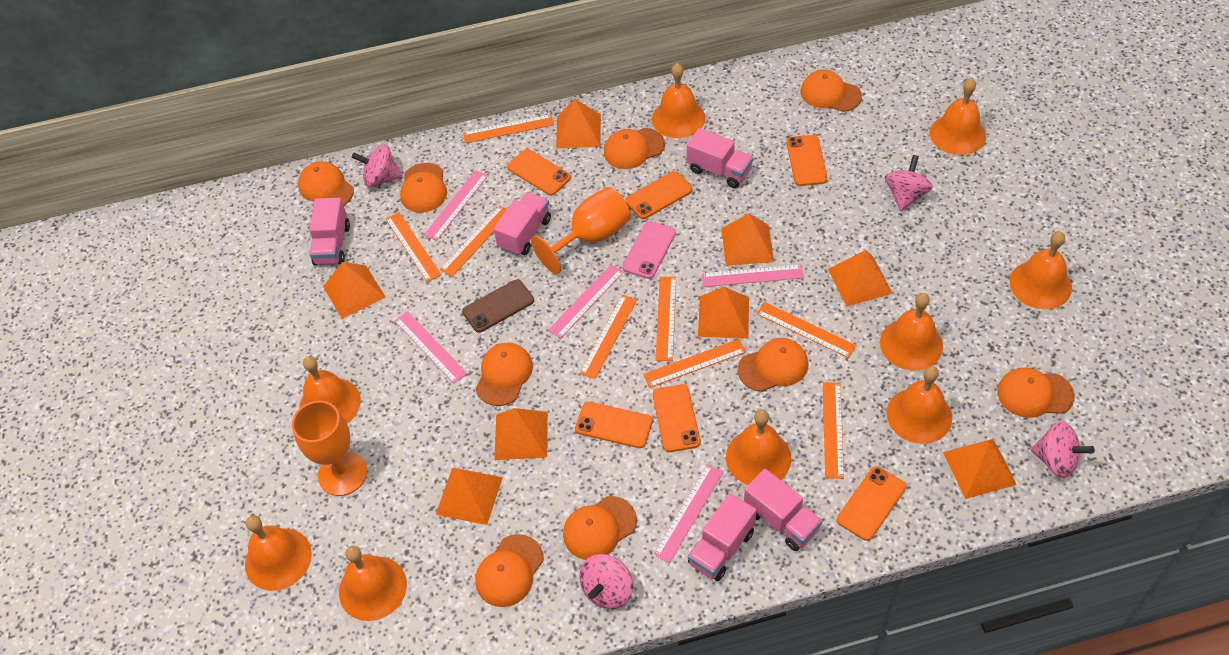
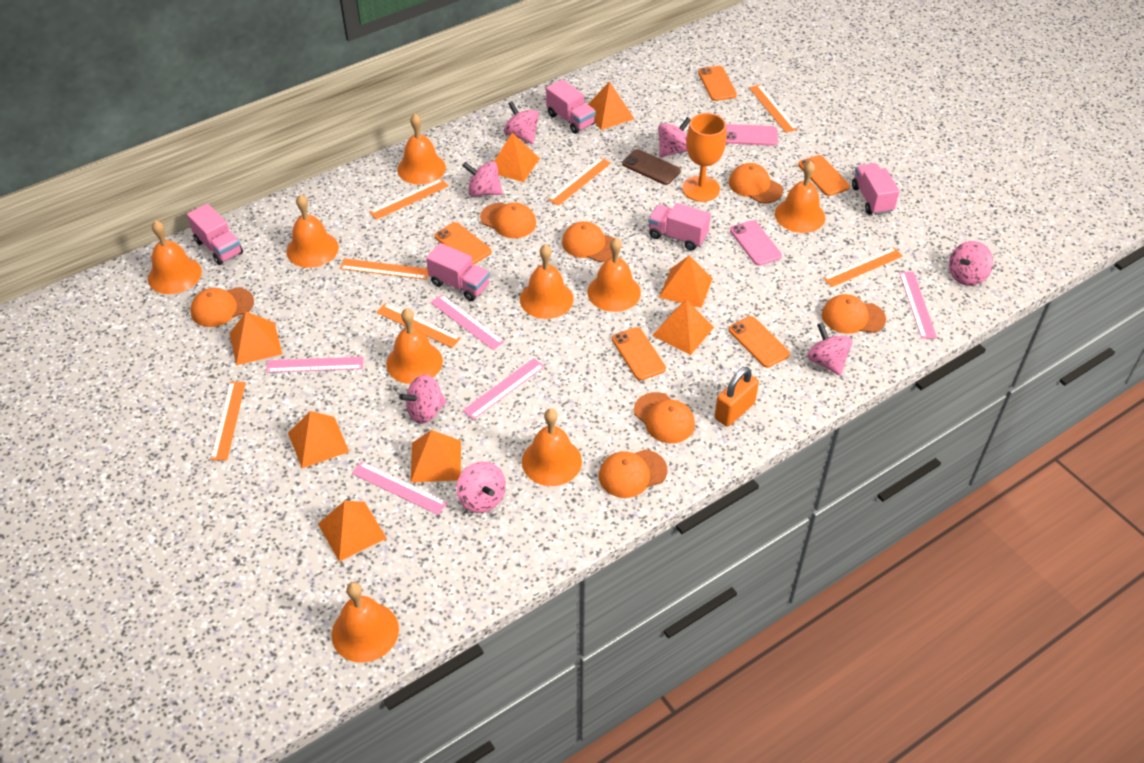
orange cap: [298,161,354,205] [400,163,447,213] [475,534,544,607] [476,343,533,406] [563,496,637,560] [604,128,665,169] [738,338,808,392] [801,70,862,112] [997,367,1075,418] = 9 -> [190,287,254,327] [480,203,536,238] [562,221,614,262] [599,449,667,498] [634,392,695,443] [729,163,783,204] [822,294,886,334] = 7
orange goblet: [292,401,367,496] [531,187,631,274] = 2 -> [682,113,727,202] = 1
orange padlock: none = 0 -> [715,367,759,427] = 1
orange phone: [507,149,571,195] [575,402,653,448] [625,171,693,219] [653,384,701,452] [787,135,828,186] [837,466,906,541] = 6 -> [435,222,492,265] [612,327,666,380] [698,66,737,101] [728,316,790,368] [798,155,850,196] = 5
orange ruler: [386,212,441,282] [440,206,507,277] [463,114,554,143] [580,295,637,379] [643,339,746,388] [656,277,676,361] [757,302,857,358] [823,382,844,479] = 8 -> [210,382,246,460] [340,258,428,280] [369,178,449,220] [376,303,461,348] [548,157,611,206] [749,85,797,133] [823,247,903,287] = 7
pink phone: [622,221,676,279] = 1 -> [726,124,778,146] [730,220,782,266] = 2
pink spinning top: [352,144,402,187] [579,554,633,609] [885,155,933,211] [1031,421,1094,478] = 4 -> [399,375,446,424] [457,461,506,513] [463,161,503,196] [504,101,539,144] [658,117,691,158] [807,323,853,376] [949,241,993,286] = 7

